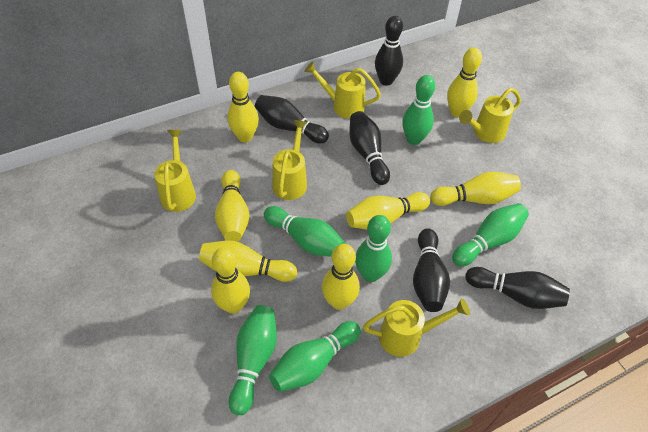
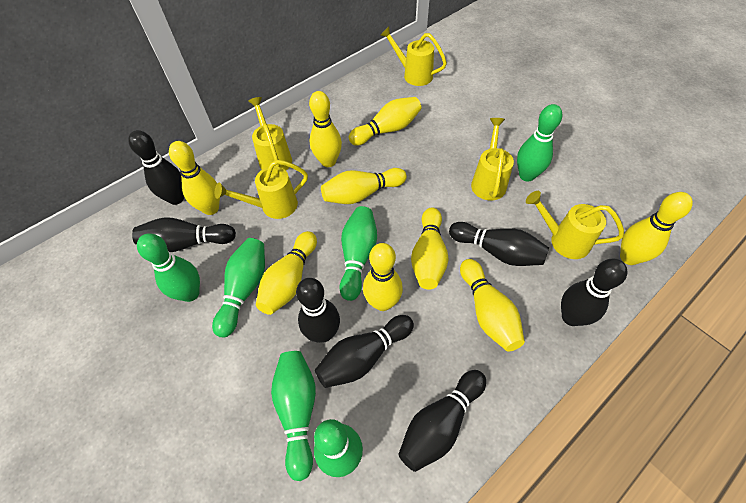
black bowling pin: [255,95,329,144] [349,111,390,185] [375,16,403,86] [413,228,450,312] [465,267,570,309] = 5 -> [128,130,184,205] [132,217,236,252] [296,278,340,343] [315,315,414,388] [398,370,486,472] [449,222,549,266] [561,259,627,326] = 7
yellow bowling pin: [199,240,297,282] [211,247,250,314] [215,170,249,242] [228,72,259,142] [322,244,360,310] [346,192,430,229] [430,172,521,206] [447,47,482,117] = 8 -> [169,141,220,215] [256,231,317,315] [309,91,342,167] [321,168,407,204] [349,97,421,146] [363,243,403,311] [411,207,449,289] [460,259,525,352] [620,192,693,265] = 9

